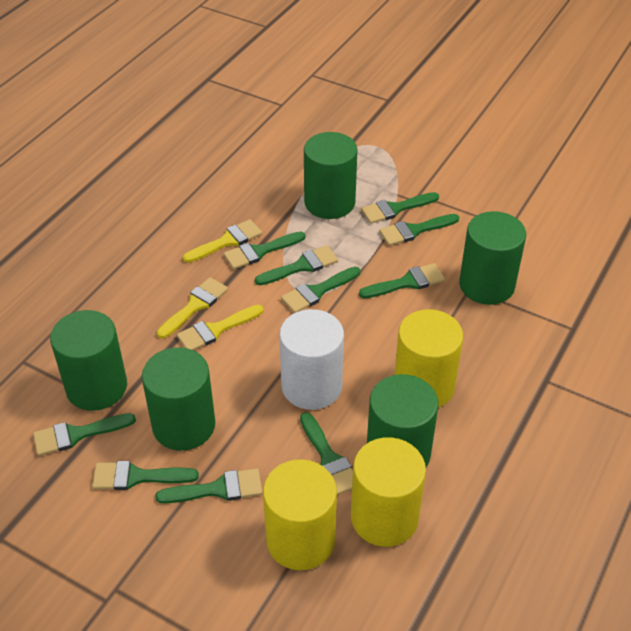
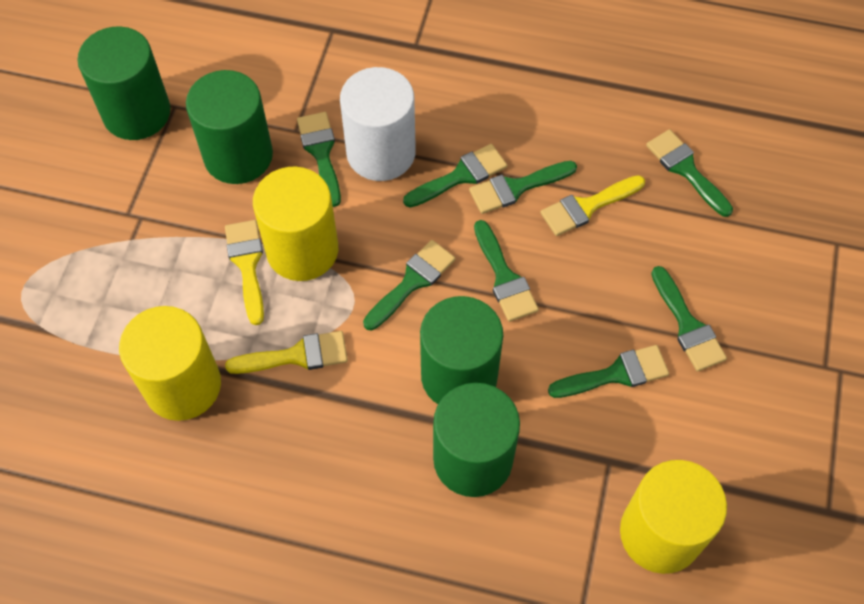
green brush: [33,413,136,456] [92,461,199,490] [155,468,262,504] [224,231,305,269] [255,245,338,285] [281,267,360,313] [300,412,353,495] [359,263,445,298] [361,192,439,224] [379,214,459,246] = 10 -> [297,112,341,207] [363,240,456,330] [403,144,507,207] [469,161,577,214] [474,220,539,322] [548,345,669,398] [646,129,733,217] [651,266,727,372] = 8
green cylinder: [50,310,127,411] [142,347,215,451] [304,132,358,219] [367,374,438,467] [459,211,526,305] = 5 -> [77,26,170,140] [186,70,273,184] [420,296,503,404] [433,383,520,497] = 4

